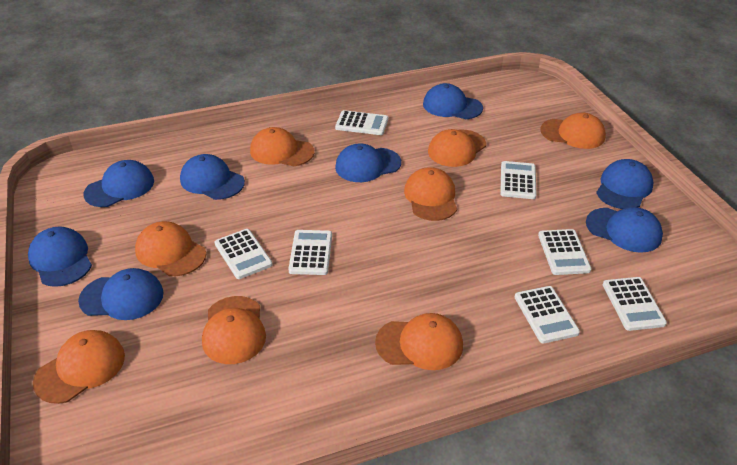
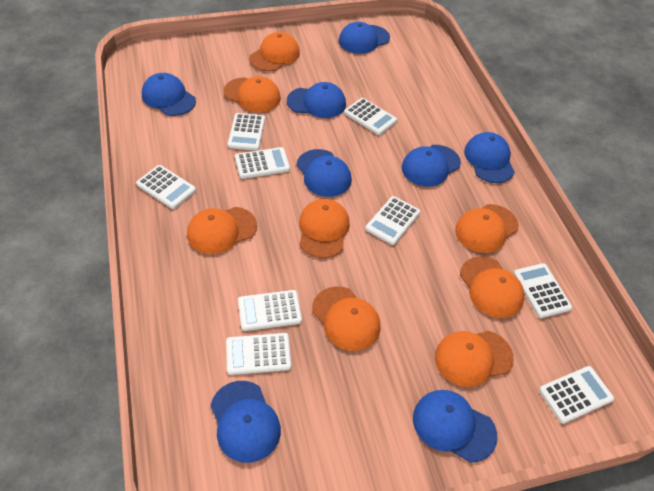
white calculator: [215,229,273,279] [288,230,332,275] [335,110,388,135] [500,161,536,199] [515,286,580,344] [538,229,591,275] [603,277,667,331] = 7 -> [136,165,196,209] [226,333,291,375] [228,113,265,151] [235,147,290,179] [238,290,302,331] [344,98,397,135] [365,196,420,245] [513,263,572,318] [539,366,614,424] = 9

